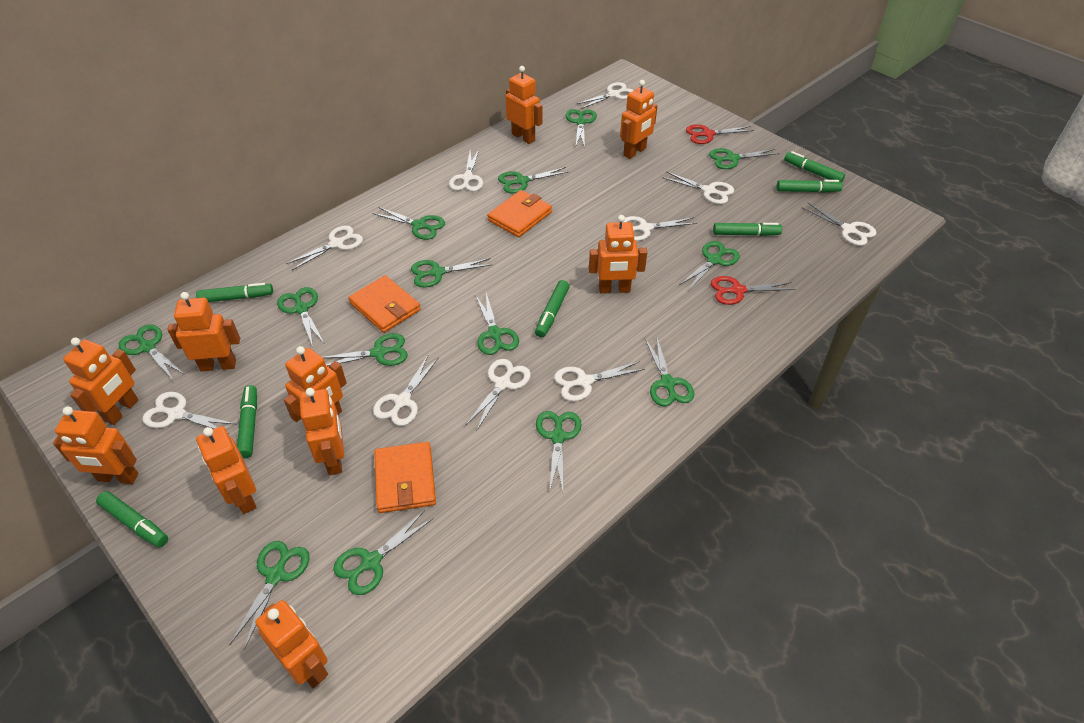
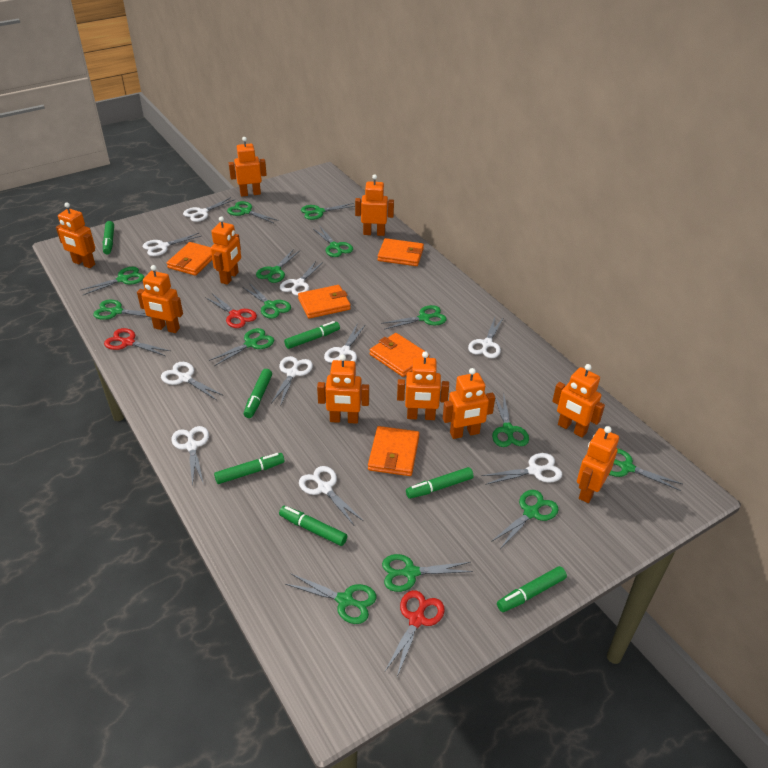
orange wallet: [348,275,421,333] [374,442,436,513] [487,190,552,237] = 3 -> [167,242,212,276] [298,285,351,319] [368,426,420,476] [370,333,430,377] [377,238,424,266] = 5
red scissors: [686,124,754,144] [711,276,795,305] = 2 -> [104,328,170,356] [205,293,257,328] [385,590,445,677] = 3

